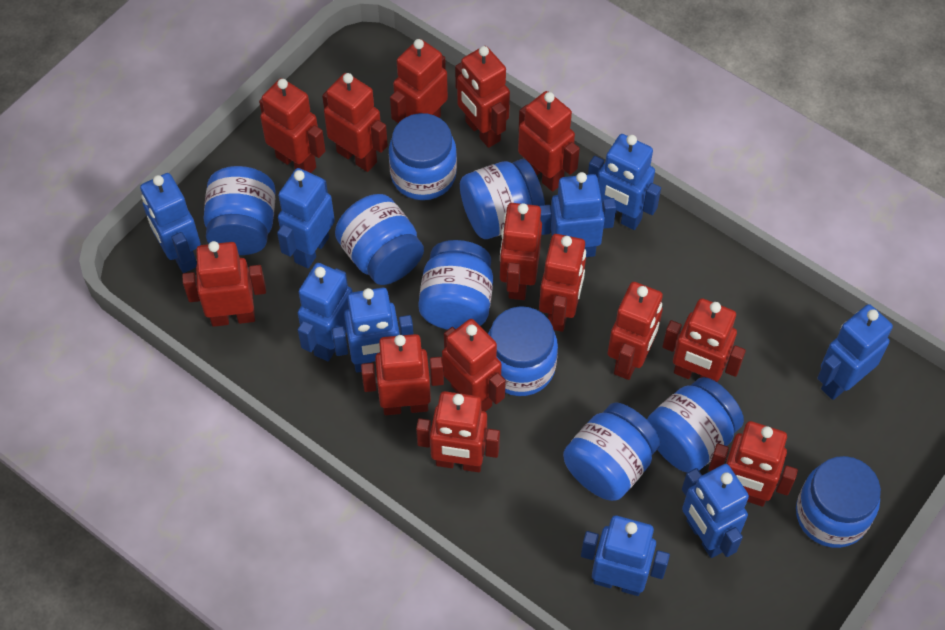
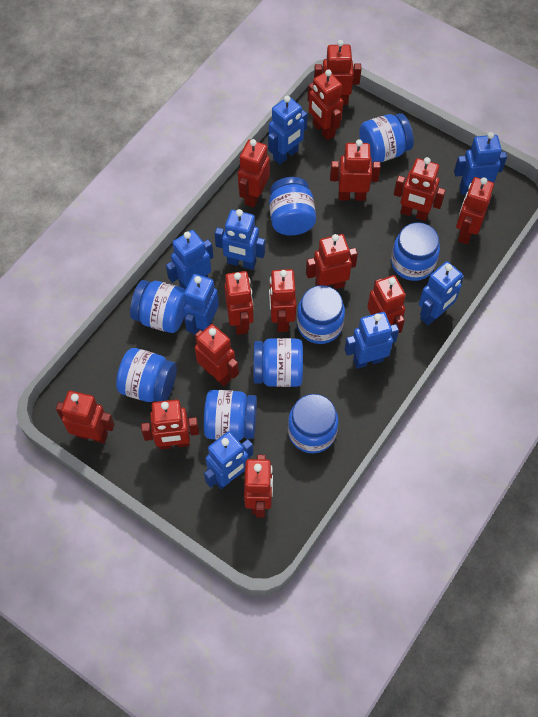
blue robot: [140,173,201,273] [277,168,335,268] [298,263,352,361] [332,287,413,373] [540,172,616,257] [581,516,670,596] [588,134,661,230] [682,464,749,558] [817,304,893,400] = 9 -> [166,230,213,289] [183,274,219,336] [204,431,253,489] [215,209,265,270] [268,96,308,164] [344,312,399,369] [419,261,464,325] [454,132,507,195] = 8

